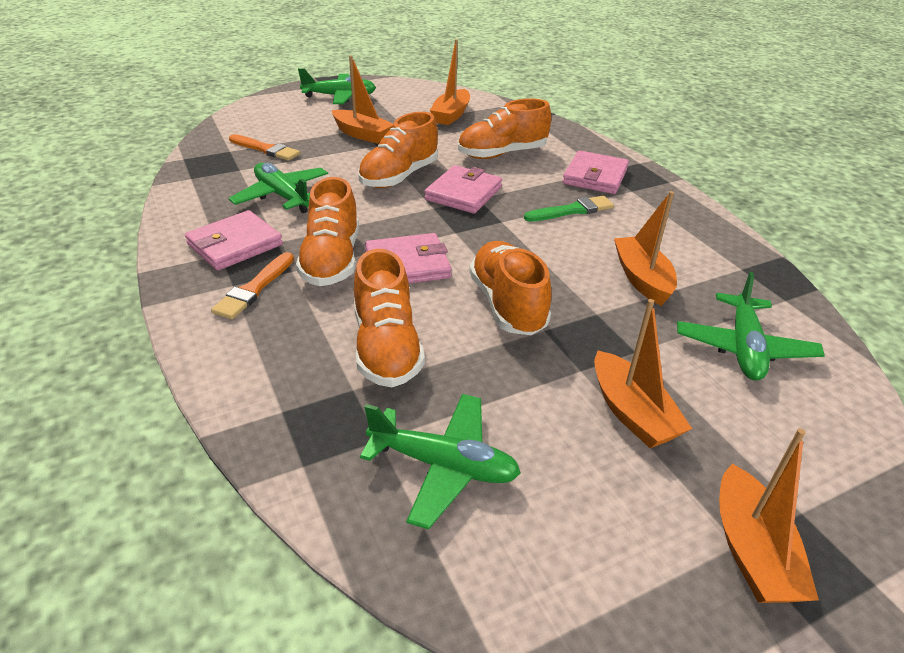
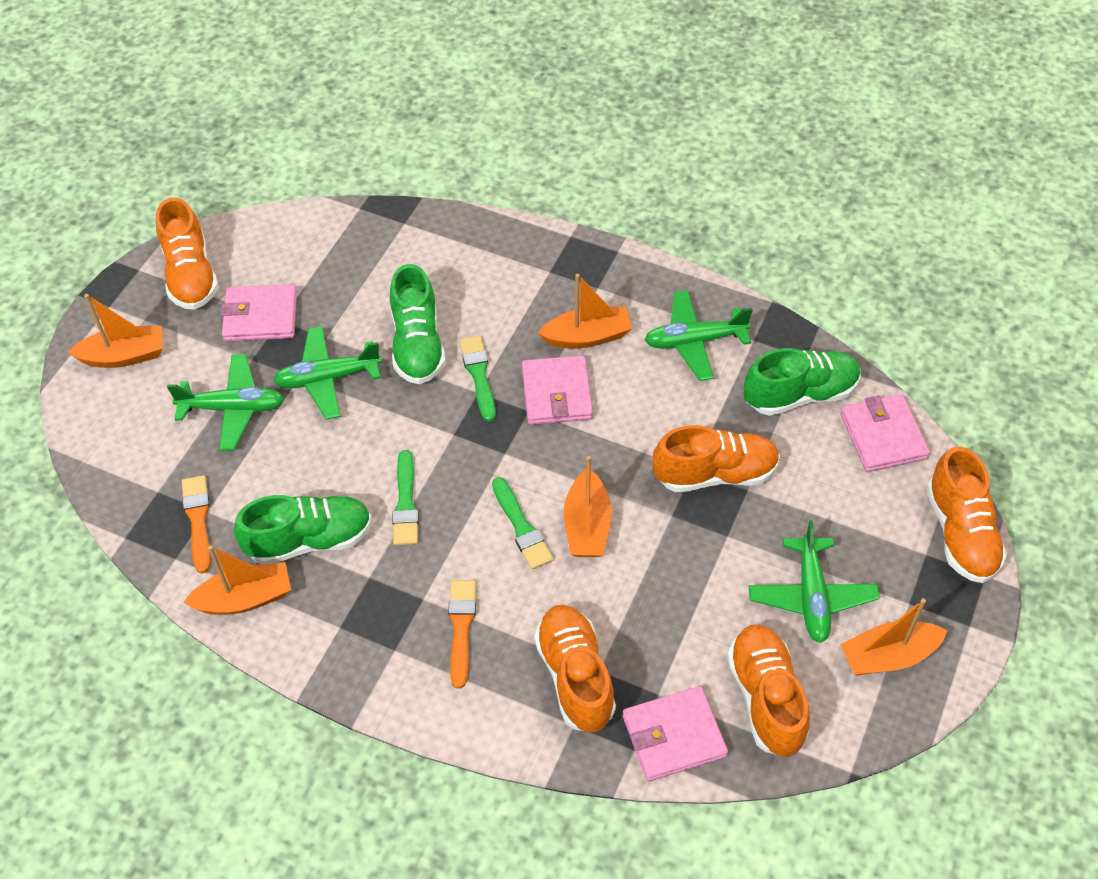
green brush: [524,196,614,222] = 1 -> [392,450,419,545] [459,336,496,422] [492,477,553,570] = 3
green shoe: none = 0 -> [234,495,372,564] [390,264,446,384] [743,348,861,416] = 3

